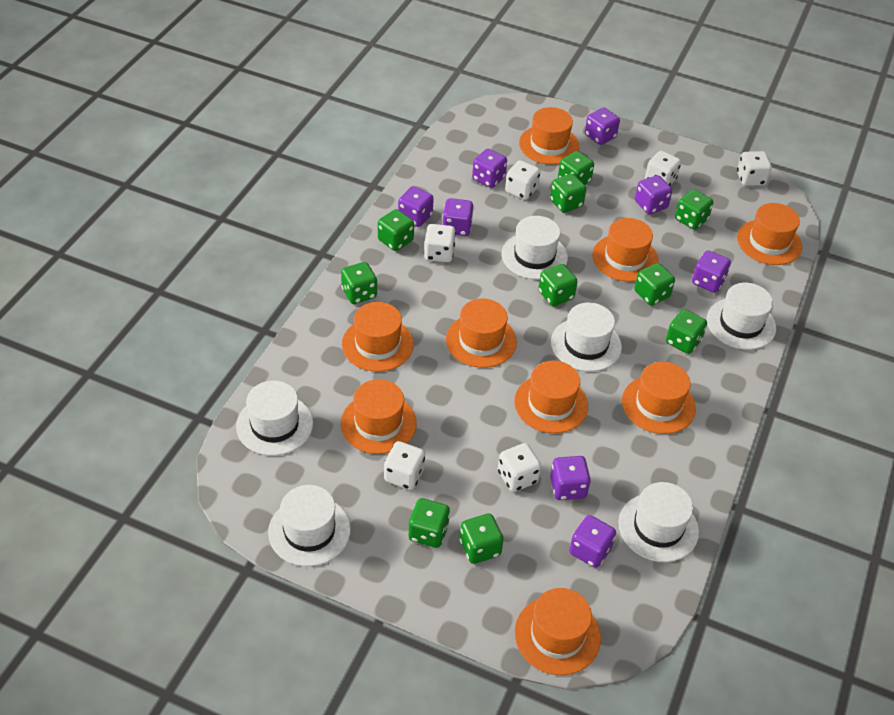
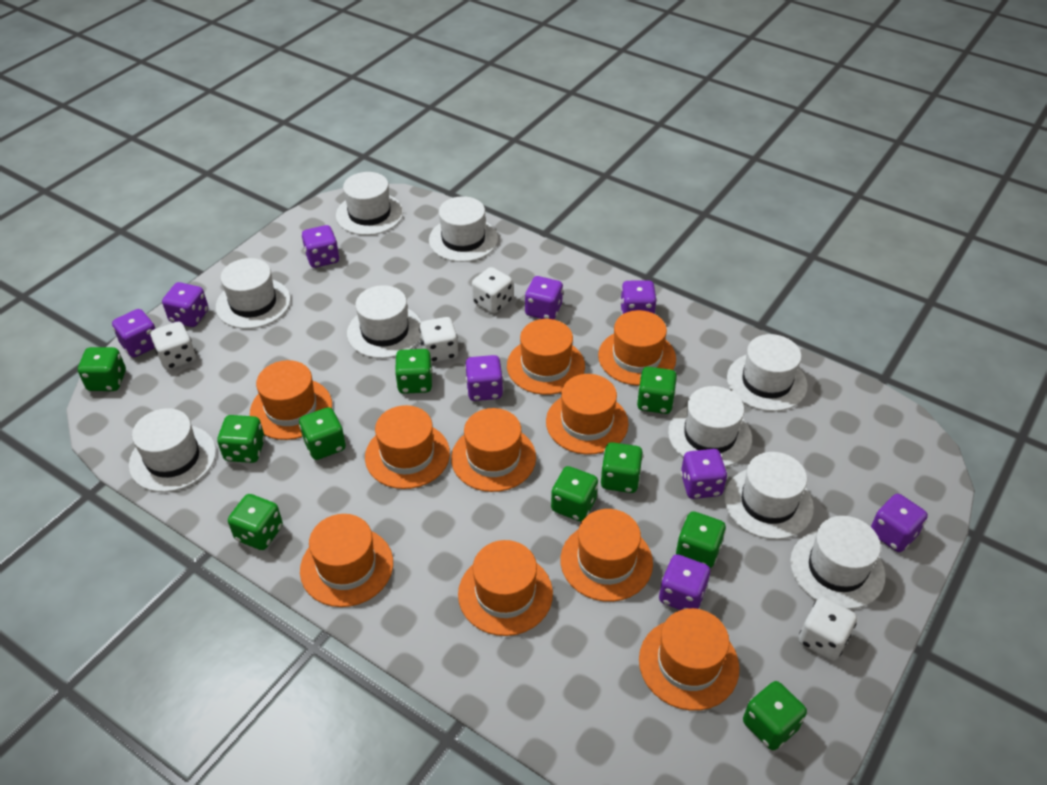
orange hat: [341,379,417,454] [342,302,414,372] [446,299,517,368] [514,361,588,433] [515,588,601,675] [519,107,579,165] [593,218,659,282] [622,362,696,434] [737,203,802,265] = 9 -> [250,360,332,440] [300,514,393,607] [365,405,450,489] [451,408,536,492] [458,540,553,636] [507,319,585,395] [546,374,628,455] [560,509,653,602] [598,310,676,386] [639,608,739,711] = 10
purple dice: [398,186,434,227] [442,198,474,236] [472,149,507,188] [550,456,591,500] [569,515,616,568] [585,107,620,145] [635,175,672,214] [692,250,731,293] = 8 -> [112,309,155,357] [162,282,209,327] [302,225,339,268] [465,355,503,401] [525,276,563,319] [620,280,657,314] [659,554,710,610] [681,449,727,499] [871,494,928,552] = 9
white dice: [384,441,425,490] [424,224,456,262] [498,443,541,492] [505,160,540,200] [645,151,681,186] [737,151,772,186] = 6 -> [151,322,196,370] [419,317,458,363] [472,267,513,314] [799,597,857,661] = 4
white hat: [236,381,313,456] [268,485,351,566] [502,216,568,280] [551,302,622,372] [618,482,699,562] [707,283,776,350] = 6 -> [129,408,216,492] [216,258,291,329] [336,172,404,235] [347,285,421,359] [429,196,498,262] [668,386,752,467] [724,452,814,540] [727,334,808,412] [790,516,886,609] = 9

